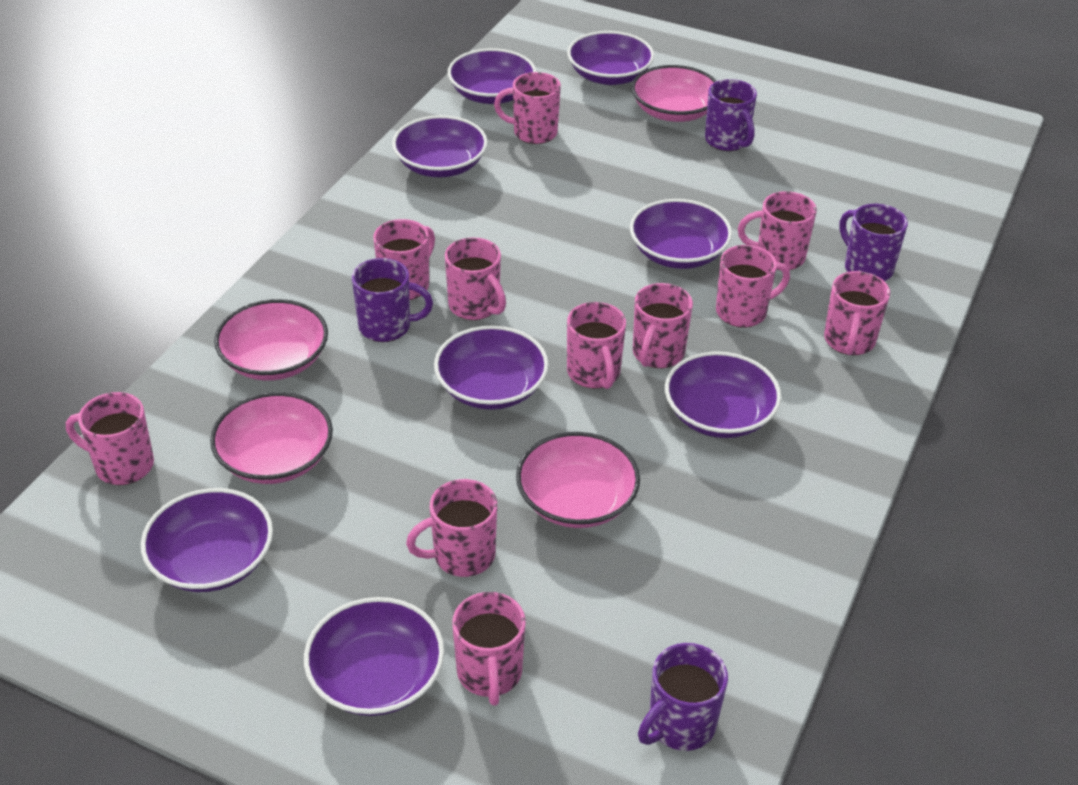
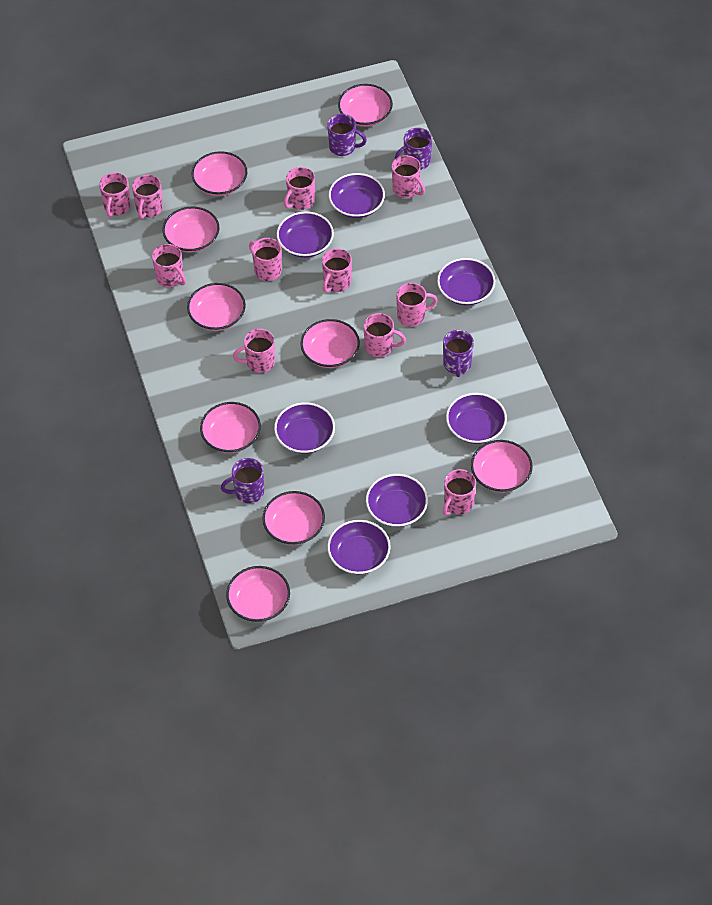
pink bowl: [210,392,333,484] [214,299,328,381] [516,432,640,528] [631,65,716,122] = 4 -> [163,206,219,253] [187,283,246,331] [192,151,247,196] [200,402,261,453] [226,566,290,622] [262,491,325,545] [301,319,360,368] [338,84,393,127] [471,440,533,492] = 9
purple bowl: [141,488,273,592] [304,597,444,716] [392,115,488,177] [434,325,549,410] [448,48,536,104] [567,31,654,85] [630,199,732,269] [665,351,781,438] = 8 -> [274,402,335,454] [277,211,334,258] [327,520,391,575] [329,173,385,218] [366,474,428,527] [437,258,495,306] [446,393,507,444] = 7

